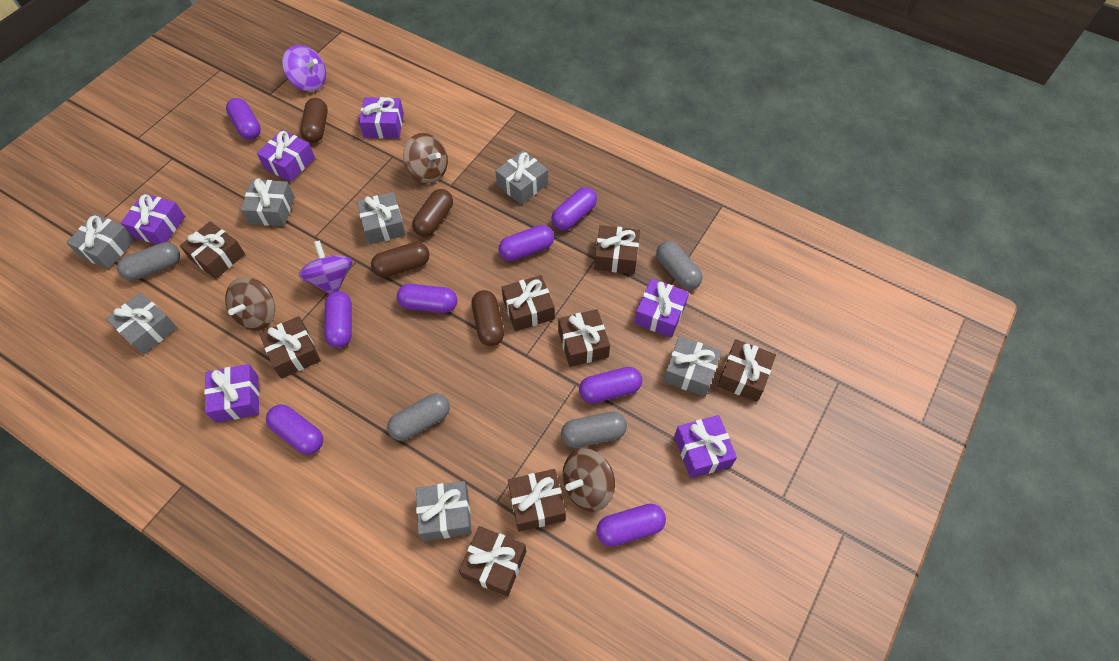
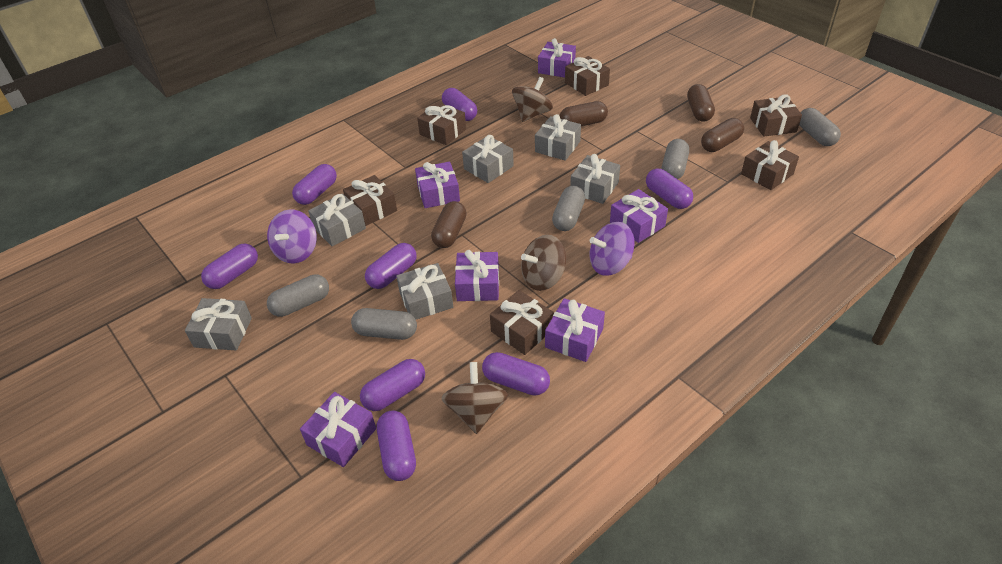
brown gift: [180,221,245,279] [259,316,321,379] [459,526,526,596] [501,275,555,331] [508,469,566,532] [558,309,610,367] [594,225,640,274] [717,339,776,402] = 8 -> [343,175,397,226] [417,102,466,145] [490,290,554,355] [565,56,610,96] [741,140,799,190] [750,94,802,137] = 6
grey capsule: [117,242,180,281] [387,393,450,441] [561,412,627,448] [656,241,703,290] = 4 -> [267,274,329,317] [351,308,417,340] [552,186,585,231] [662,139,689,179] [799,108,841,146] = 5
grey gift: [66,214,135,269] [106,292,177,355] [241,178,294,226] [357,192,406,245] [416,481,472,541] [495,150,548,205] [663,336,721,397] = 7 -> [185,298,252,350] [308,193,366,246] [396,263,453,319] [462,135,514,183] [535,114,581,161] [570,154,620,204] = 6

